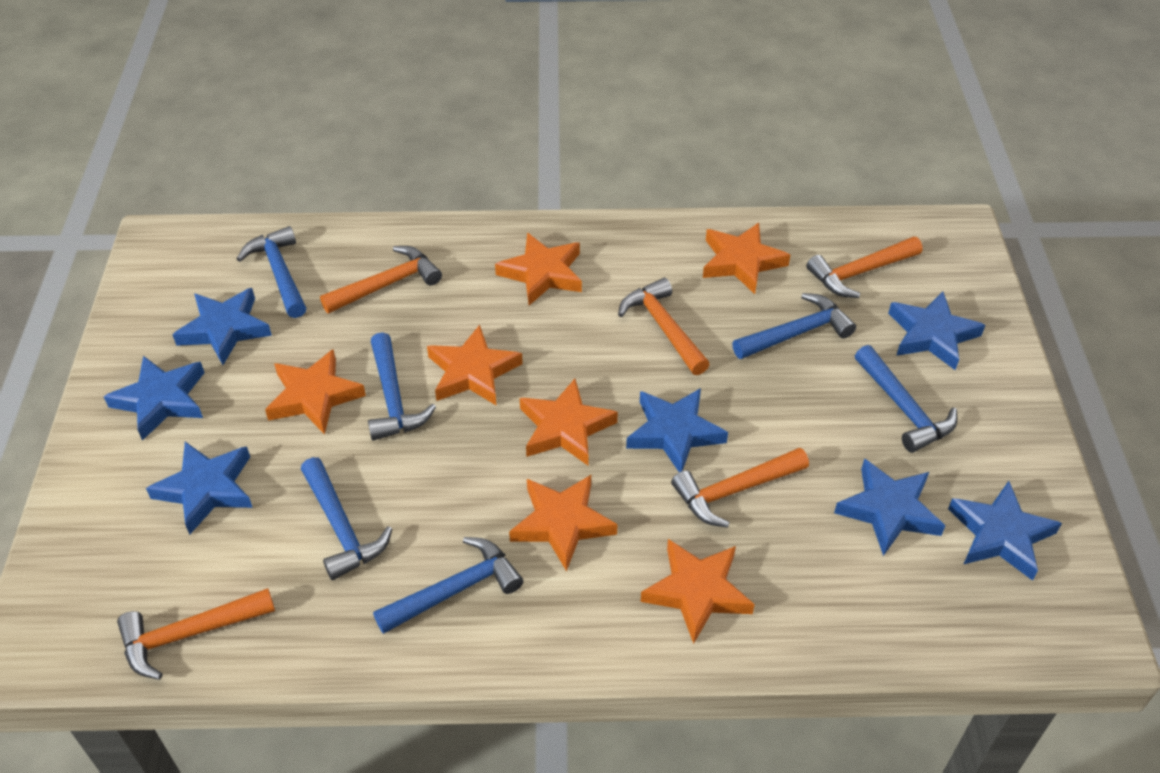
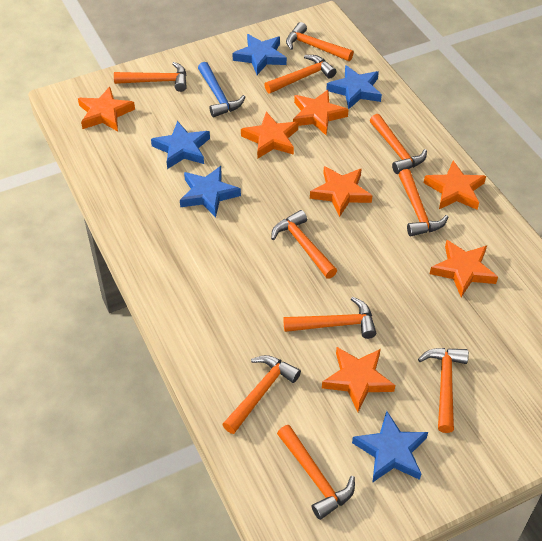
blue hammer: [237,226,306,318] [301,457,392,580] [368,332,436,441] [373,537,523,634] [732,293,856,359] [855,345,957,453] = 6 -> [198,62,245,117] = 1
blue star: [104,356,205,441] [146,442,253,535] [172,288,272,365] [626,388,728,472] [834,459,945,556] [888,292,985,370] [948,481,1062,581] = 7 -> [151,121,210,169] [180,166,241,218] [232,34,287,75] [326,65,382,109] [352,411,428,483] = 5
orange hammer: [117,588,275,680] [320,246,442,314] [618,278,710,375] [671,448,809,528] [806,237,922,298] = 5 -> [114,62,187,92] [222,355,301,434] [264,55,336,94] [271,210,337,279] [277,425,355,520] [283,297,376,339] [286,22,354,61] [370,114,427,174] [398,169,448,237] [418,348,469,433] = 10

